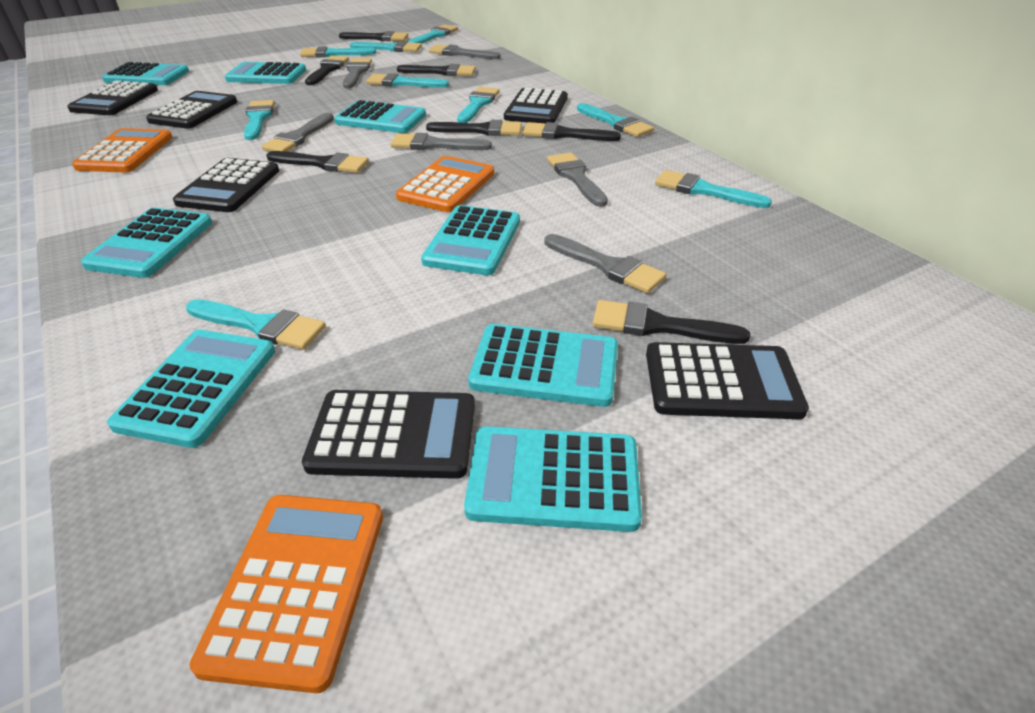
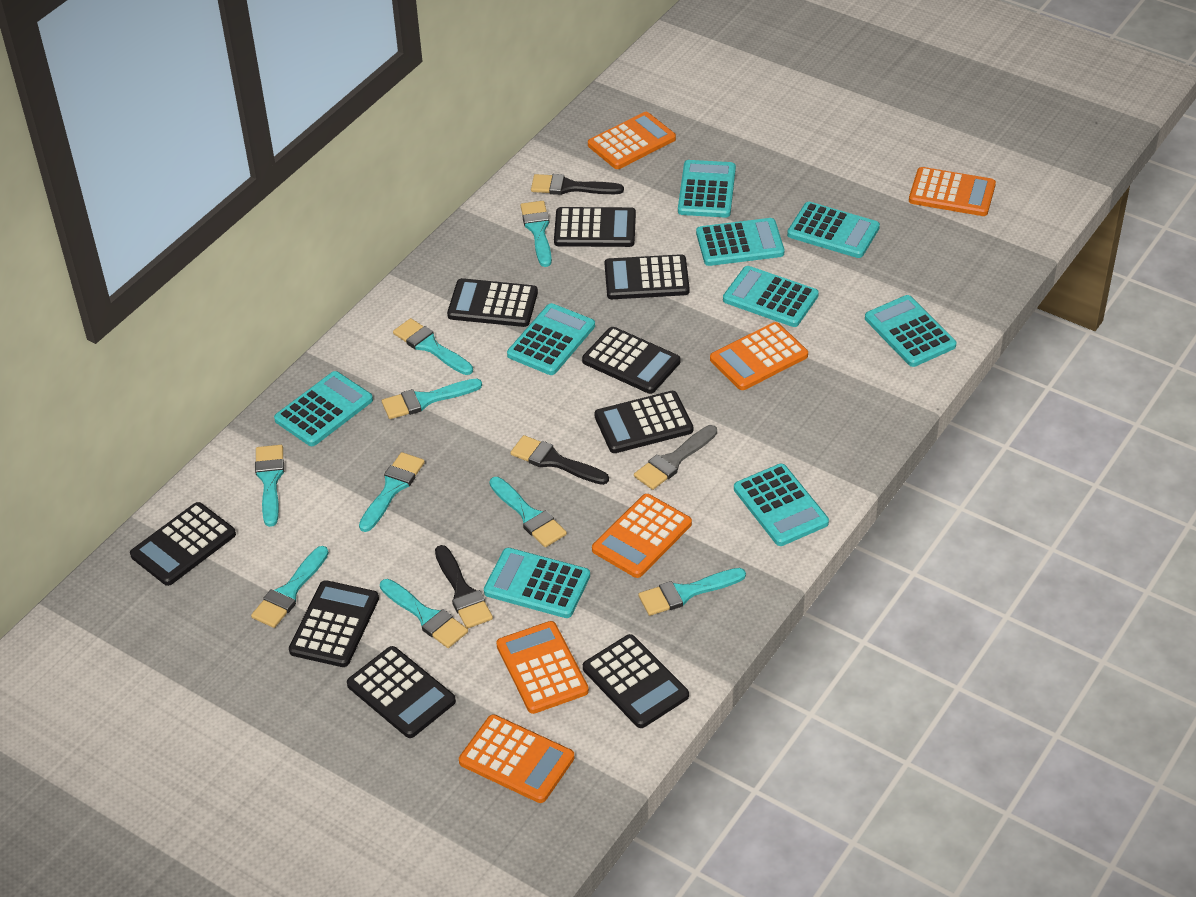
black brush: [266,151,369,173] [305,56,349,85] [339,31,408,41] [397,64,476,76] [426,120,522,136] [523,122,621,141] [593,300,750,344] = 7 -> [435,545,493,629] [510,435,609,485] [531,174,624,195] = 3
black calculator: [67,81,158,115] [146,91,237,129] [173,158,279,212] [302,390,475,479] [504,88,568,124] [646,342,809,419] = 6 -> [130,502,236,586] [289,580,379,667] [347,646,456,738] [447,278,538,327] [554,207,636,247] [582,327,680,394] [583,634,689,728] [594,391,693,453] [605,254,690,299] = 9
grey brush: [262,113,334,152] [343,58,372,88] [390,133,492,150] [429,44,501,59] [545,234,666,293] [547,153,608,207] = 6 -> [634,425,717,490] = 1
orange calculator: [72,128,173,172] [190,495,383,693] [396,156,494,212] = 3 -> [459,714,575,803] [496,621,589,714] [588,112,676,169] [592,494,692,578] [710,322,808,390] [909,167,996,216] = 6
turquoise calculator: [81,208,212,278] [102,62,189,85] [107,329,275,448] [225,62,306,84] [334,100,426,133] [421,205,520,275] [464,426,642,532] [468,324,618,407] = 8 -> [274,371,373,446] [484,548,590,618] [507,303,595,375] [678,160,736,218] [696,218,784,266] [723,266,819,327] [734,464,829,546] [787,202,880,258] [865,295,956,367] = 9

